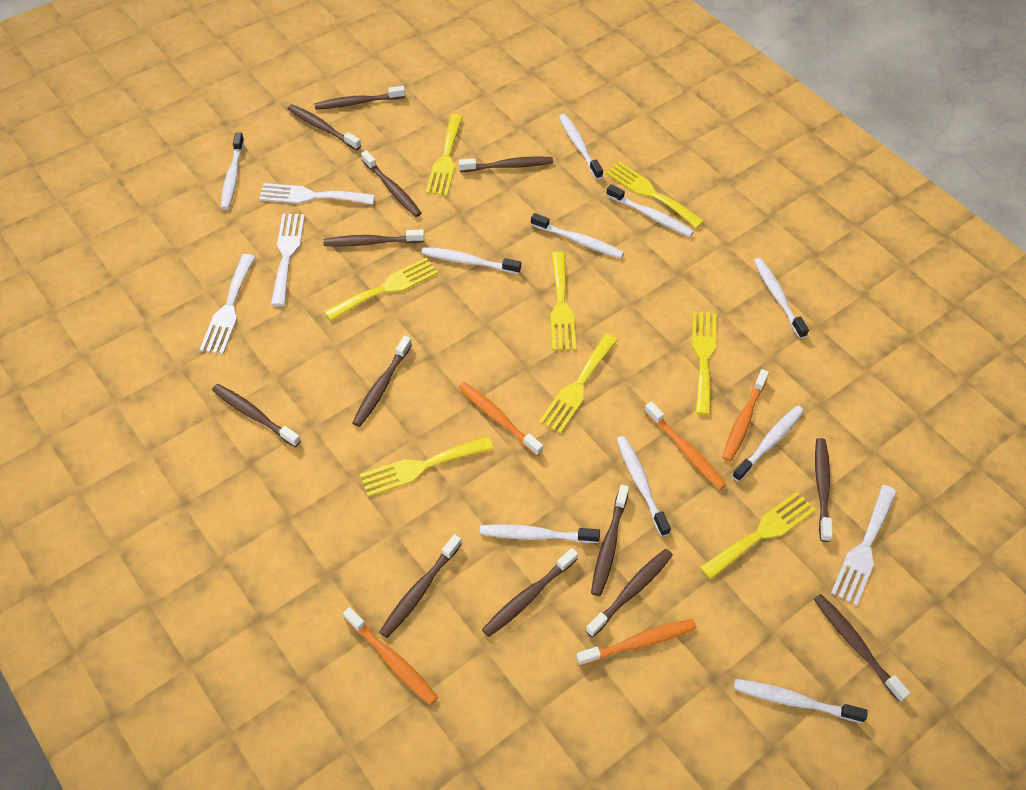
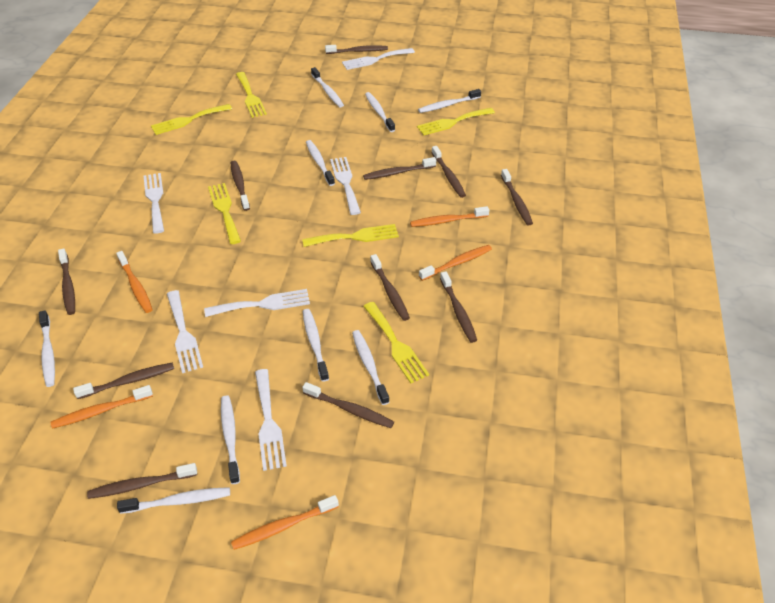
brown toothbrush: [212,384,301,447] [288,104,361,150] [314,86,405,110] [323,229,424,247] [352,336,412,427] [361,150,422,217] [379,534,462,638] [459,156,553,172] [482,548,578,637] [585,549,673,637] [591,485,629,596] [814,594,910,702] [815,438,833,542] = 13 -> [58,248,75,315] [73,362,174,399] [87,463,197,499] [231,161,250,211] [302,382,394,428] [325,45,388,54] [363,157,436,180] [370,254,410,321] [431,146,466,198] [440,271,477,343] [501,169,533,226] = 11
white fork: [200,254,255,354] [259,183,375,205] [271,214,305,306] [831,485,897,606] = 4 -> [144,173,164,234] [167,290,203,373] [204,289,310,317] [255,369,287,471] [330,157,361,215] [342,48,415,70] = 6
white toothbrush: [221,132,244,210] [421,247,521,274] [480,524,600,543] [531,213,624,259] [559,114,603,180] [606,184,694,237] [617,436,671,537] [732,406,804,482] [734,679,868,723] [754,258,809,339] = 10 -> [39,310,55,387] [117,487,230,514] [221,395,240,484] [303,309,329,382] [306,140,335,186] [311,67,344,107] [352,330,389,405] [365,92,395,132] [418,89,481,113] = 9
yellow fork: [324,258,438,321] [360,437,494,497] [426,114,463,196] [539,334,618,434] [550,251,576,350] [606,162,704,228] [692,311,716,415] [700,491,815,580] = 8 -> [151,104,232,135] [208,183,241,244] [236,72,267,118] [302,224,399,247] [363,302,429,383] [417,108,495,135] = 6

